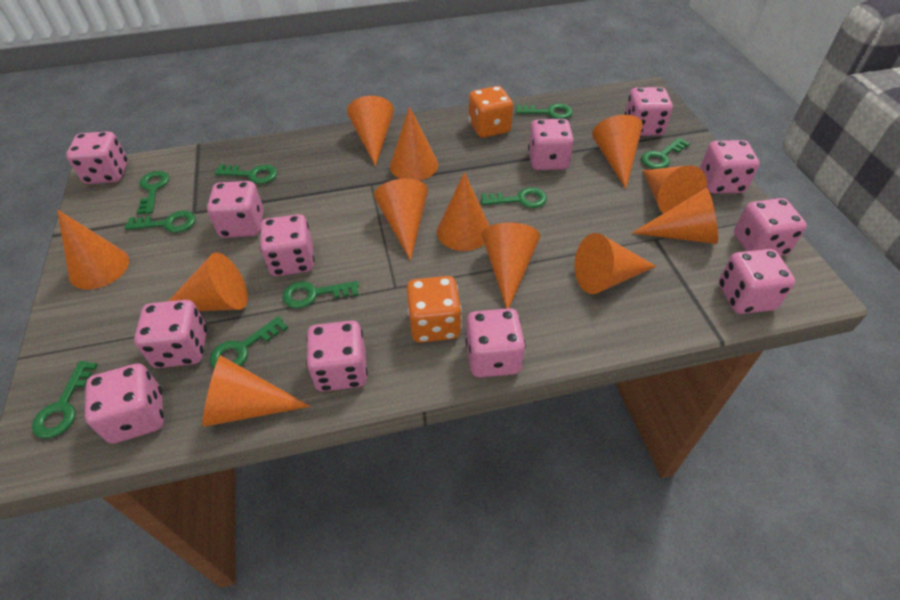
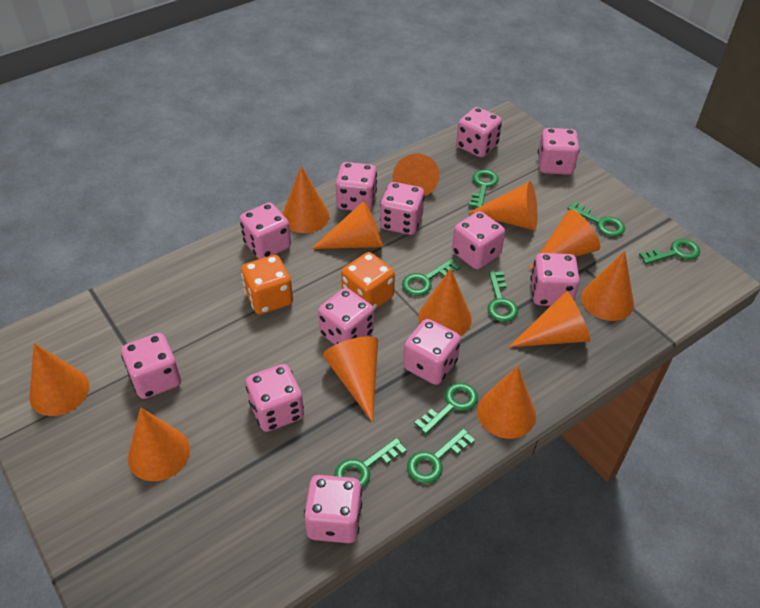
green key: [32,361,98,439] [125,211,196,233] [136,171,169,215] [210,316,288,368] [215,164,277,184] [283,281,359,309] [481,187,547,208] [516,104,573,119] [641,137,690,169] = 9 -> [334,438,407,488] [402,259,460,296] [407,428,475,483] [414,383,478,435] [469,169,499,208] [487,271,518,322] [567,201,625,237] [639,239,700,264] = 8

